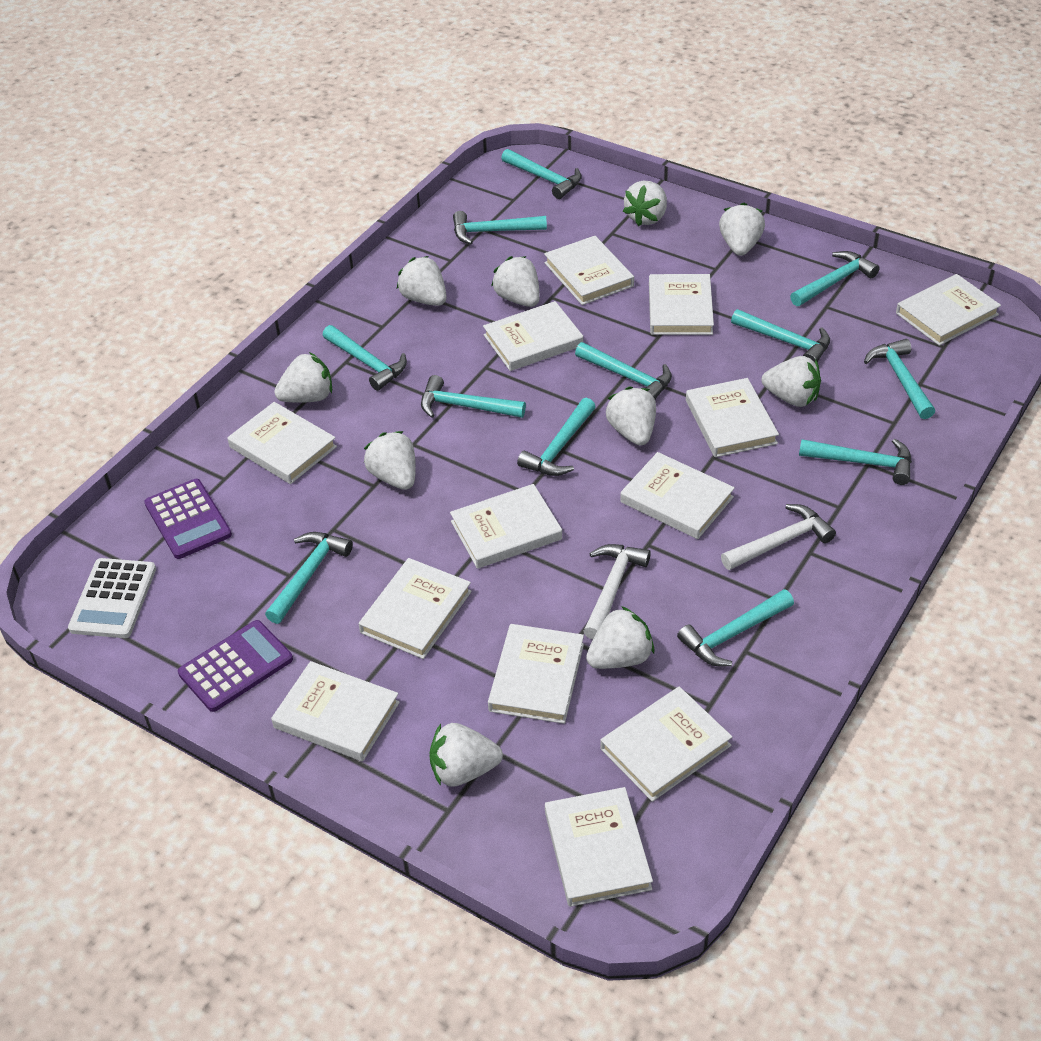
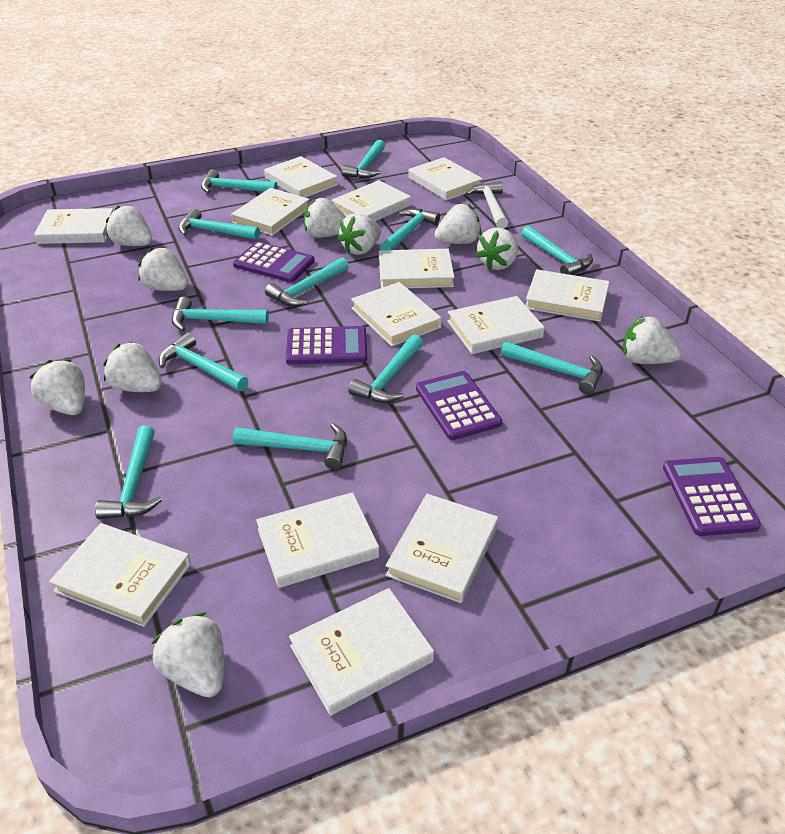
purple calculator: [144,479,232,559] [178,620,293,712] = 2 -> [233,242,315,283] [286,326,367,364] [416,371,502,440] [663,457,761,536] = 4
white calculator: [68,558,156,638] = 1 -> none = 0
white hammer: [583,544,651,639] [721,504,836,570] = 2 -> [466,182,508,228] = 1

